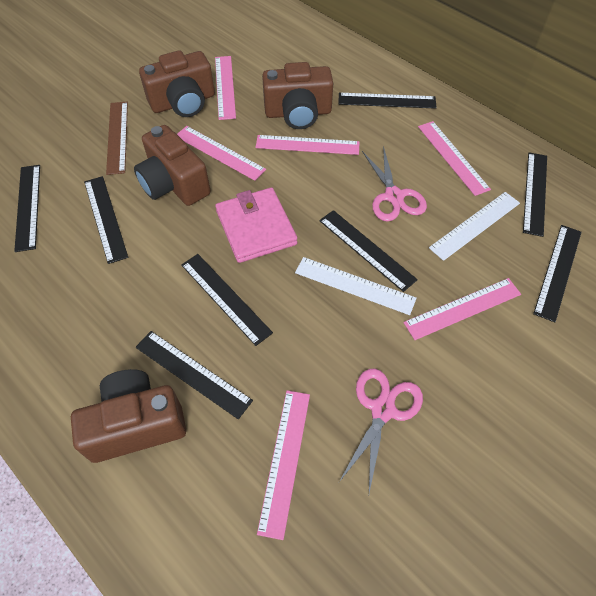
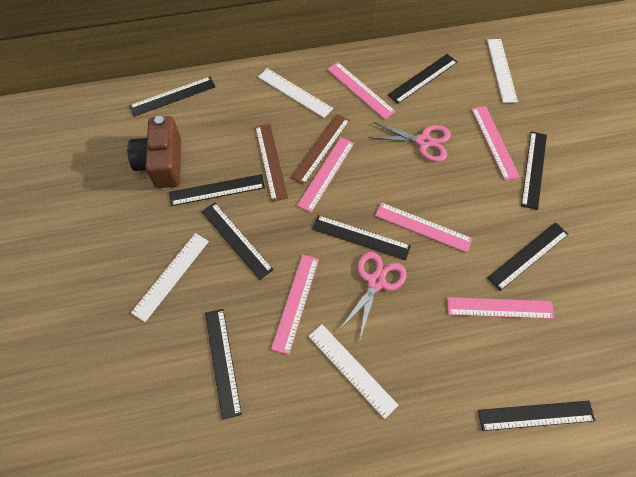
black ruler: [14,165,40,252] [84,176,128,264] [136,331,253,419] [181,254,273,346] [319,210,418,292] [338,93,437,109] [523,152,547,237] [533,225,581,322] = 8 -> [129,77,215,117] [169,174,265,206] [201,203,274,280] [205,309,242,420] [312,215,411,260] [388,54,457,104] [478,401,595,431] [487,222,569,291] [521,131,547,210] = 9
brown camera: [71,369,186,463] [134,125,211,206] [139,50,215,117] [262,62,333,129] = 4 -> [127,116,181,188] = 1
brown ruler: [106,102,128,175] = 1 -> [255,124,288,202] [291,114,350,185] = 2
pink wallet: [215,187,297,263] = 1 -> none = 0
white ruler: [295,257,417,315] [429,192,520,261] = 2 -> [131,233,209,322] [258,68,333,118] [308,324,398,419] [487,39,518,103] = 4

